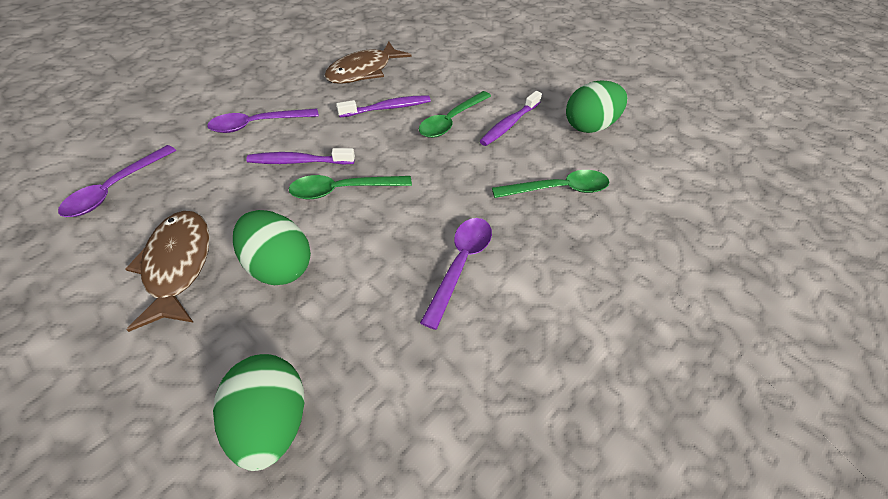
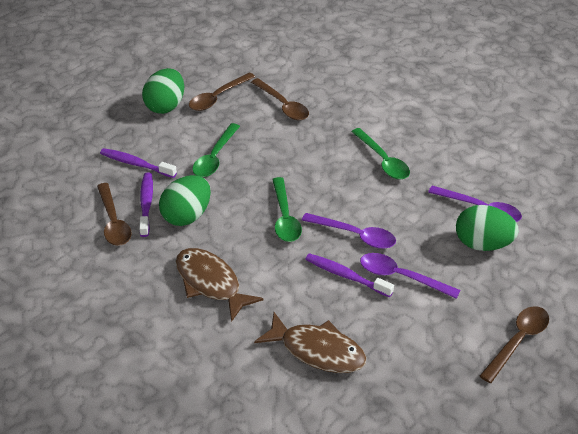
brown spoon: none = 0 -> [97,183,132,246] [189,72,255,111] [251,78,309,120] [480,306,549,383] = 4

